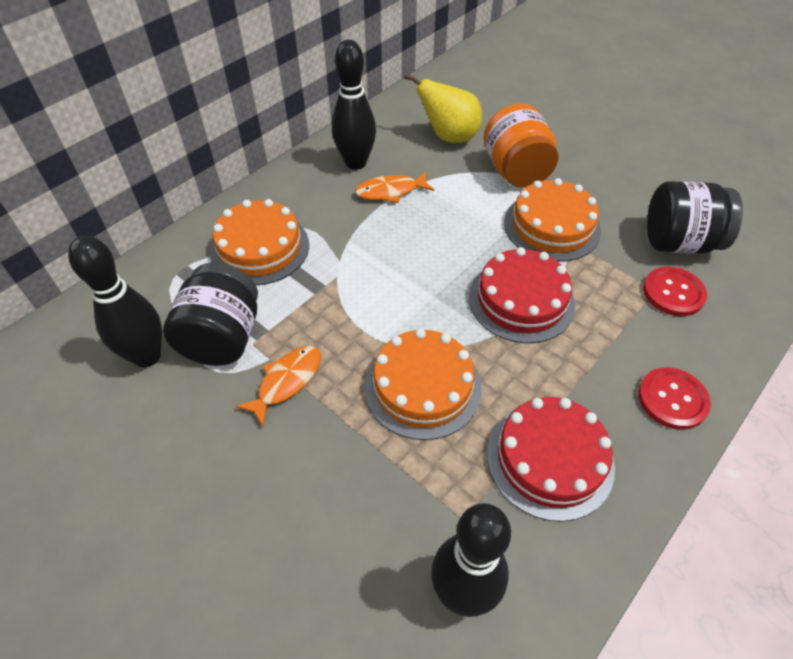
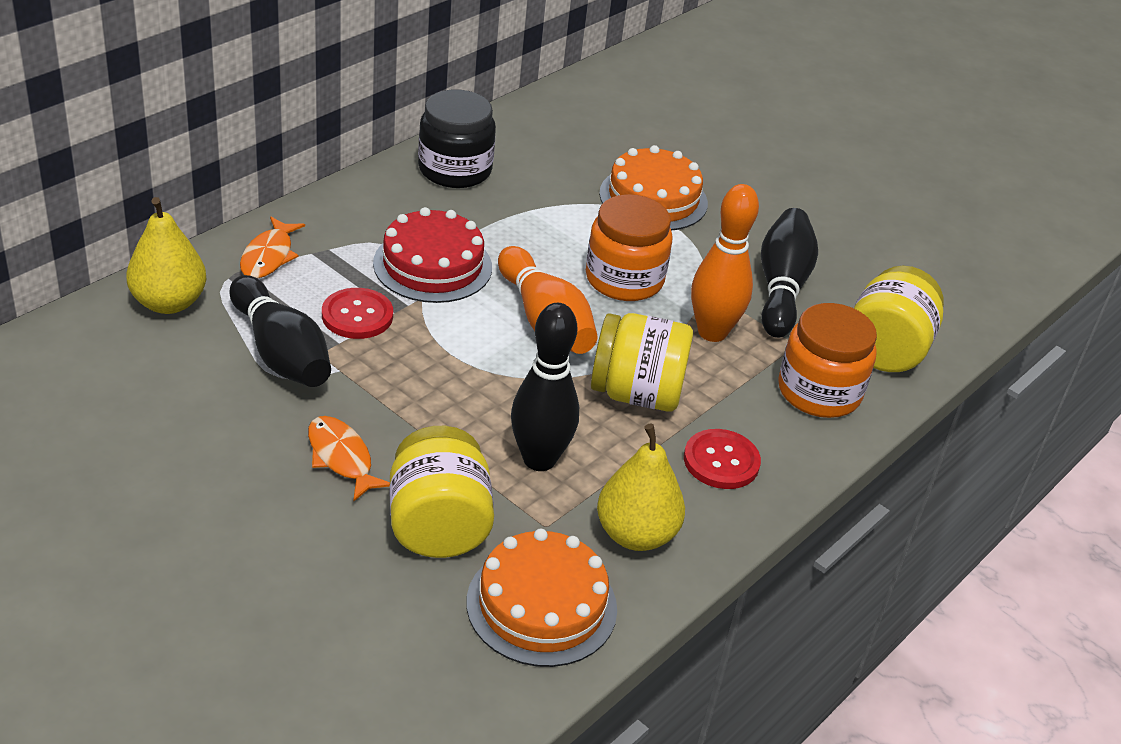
black jar: [163,263,258,366] [647,181,743,254] = 2 -> [418,90,496,188] = 1
orange bowling pin: none = 0 -> [498,246,598,354] [691,184,759,342] = 2
orange cake: [210,199,309,285] [365,328,481,440] [504,178,601,262] = 3 -> [467,529,617,667] [599,145,708,230] = 2
orange jar: [484,103,558,188] = 1 -> [586,194,673,301] [778,303,877,418] = 2
red cake: [469,247,575,343] [487,397,615,522] = 2 -> [373,207,492,303] = 1
yellow jar: none = 0 -> [390,426,494,558] [591,313,693,412] [853,266,944,372] = 3
yellow pear: [404,73,482,143] = 1 -> [126,197,206,314] [597,424,685,551] = 2

